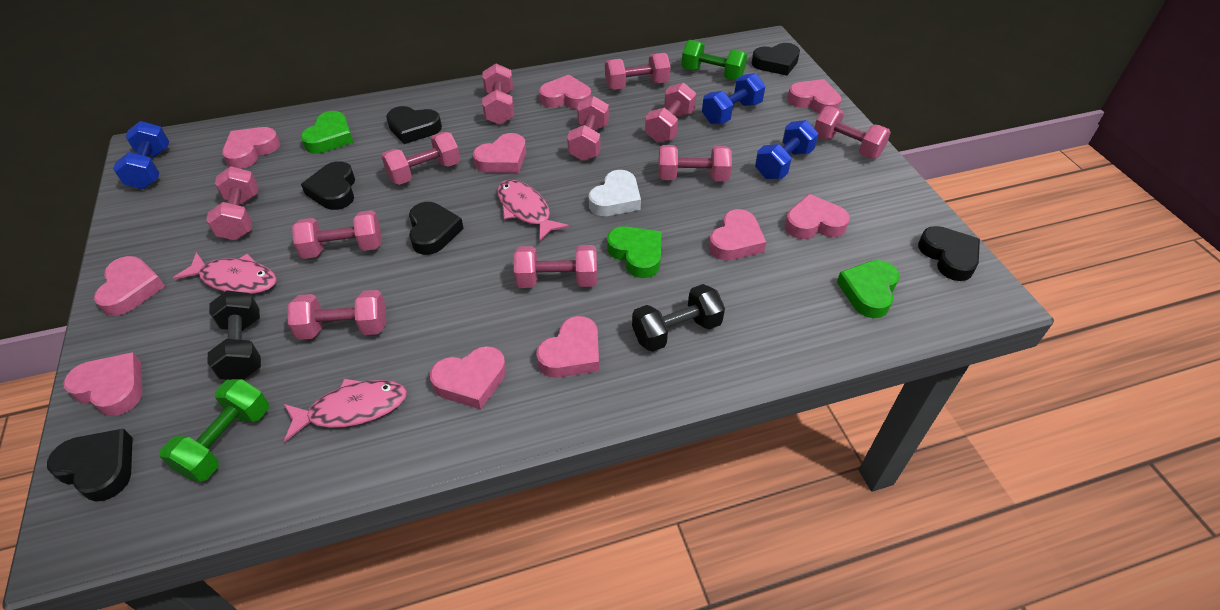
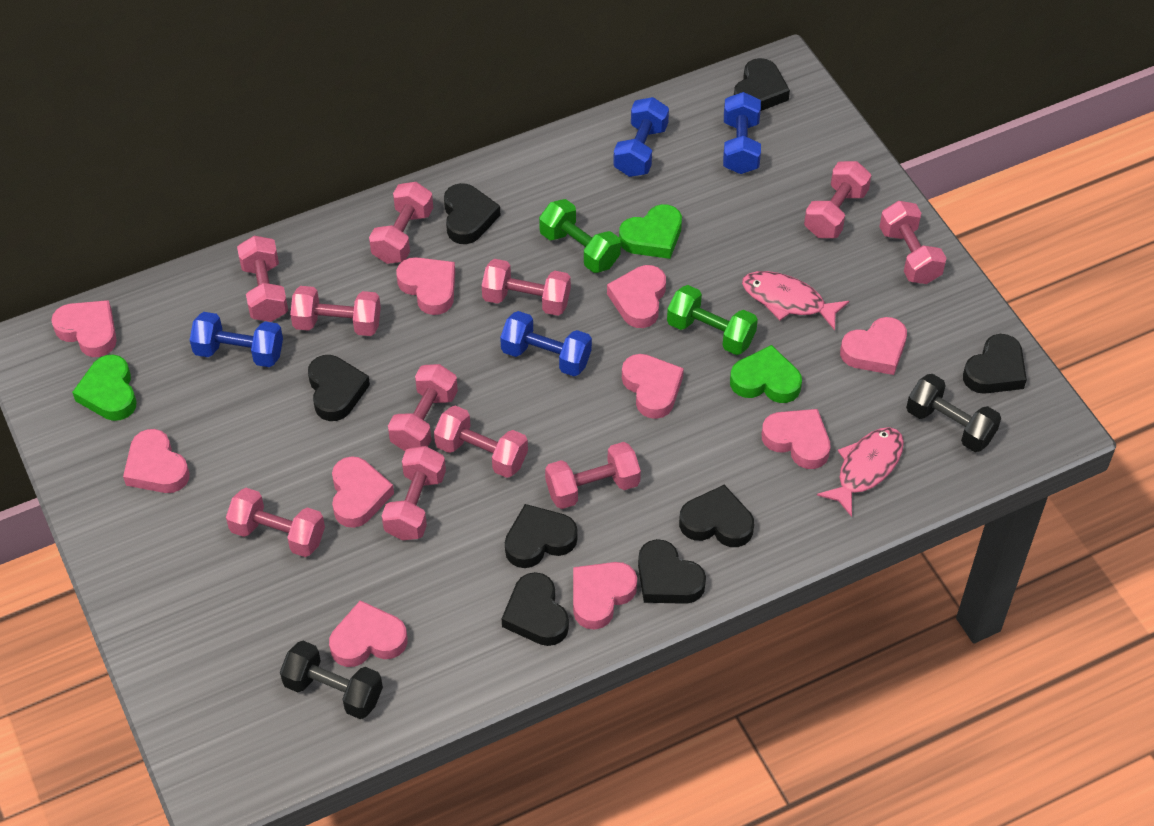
black heart: [47,428,133,502] [301,161,355,210] [386,106,442,144] [409,202,463,255] [752,43,800,76] [918,226,980,281] = 6 -> [308,355,370,421] [444,183,500,244] [502,572,569,646] [505,504,578,568] [638,539,706,604] [679,485,754,547] [734,58,790,111] [963,334,1027,394] = 8
blue dumbbell: [113,121,169,189] [702,73,765,124] [755,120,818,179] = 3 -> [190,312,283,367] [500,311,592,376] [613,97,669,177] [723,92,761,174] = 4
pink fish: [173,252,277,294] [284,379,407,442] [497,180,569,242] = 3 -> [742,271,849,330] [817,427,904,517] = 2
white heart: [589,170,641,216] = 1 -> none = 0

